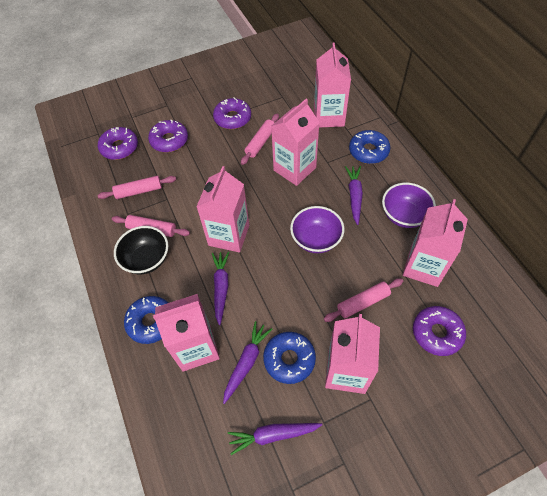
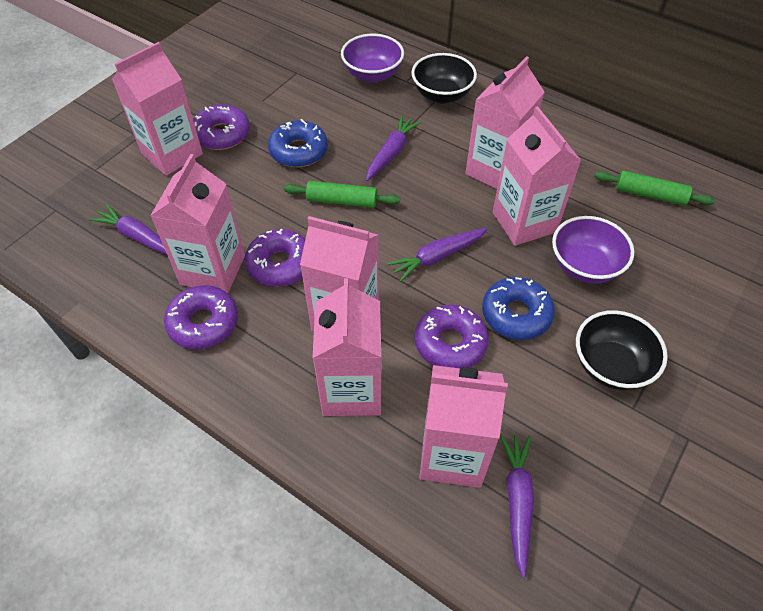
black bowl: [114,226,168,274] = 1 -> [411,53,477,104] [576,310,668,390] = 2
blue donut: [124,296,168,344] [263,332,316,384] [349,130,391,164] = 3 -> [268,119,328,167] [482,277,555,340] = 2
green rolling pin: none = 0 -> [284,181,400,208] [594,170,715,206] = 2
pink carton: [153,294,220,372] [196,166,249,252] [271,99,320,186] [314,42,351,128] [325,314,380,394] [403,199,468,287] = 6 -> [112,42,203,176] [150,154,245,293] [300,216,379,331] [313,278,381,416] [419,365,508,488] [465,56,545,189] [493,106,581,246] = 7
pink rolling pin: [98,176,176,199] [112,215,190,237] [241,113,279,165] [324,278,403,322] = 4 -> none = 0

